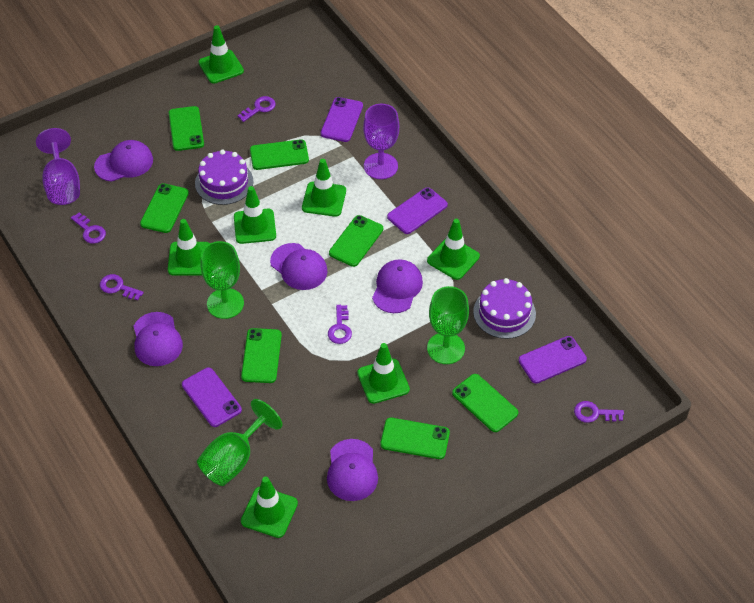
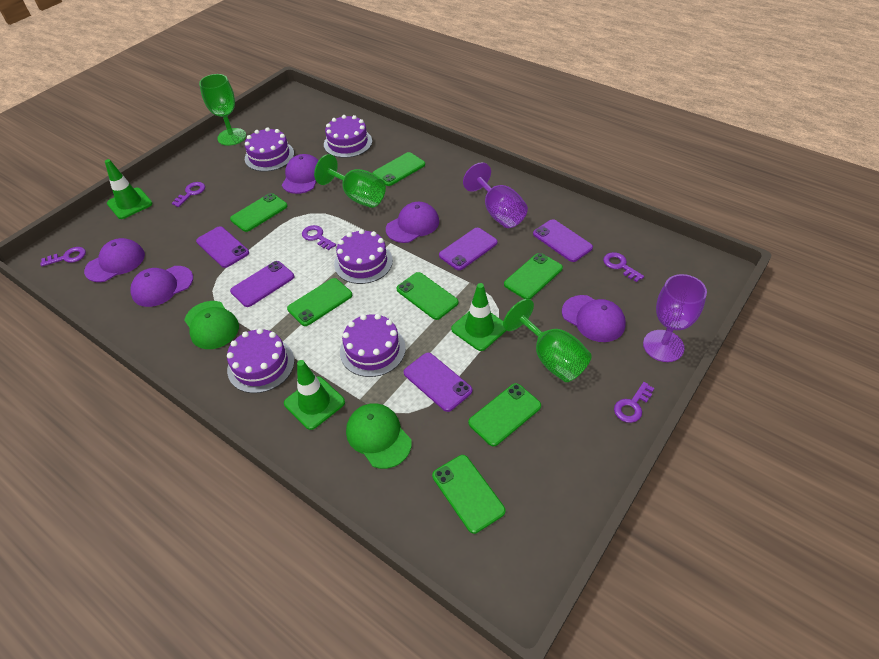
green cap: none = 0 -> [184,301,239,349] [346,403,412,469] = 2
green traffic cone: [168,219,210,275] [199,25,244,84] [234,186,276,244] [241,476,298,538] [302,159,346,217] [357,343,410,404] [427,219,480,280] = 7 -> [105,159,152,219] [284,360,345,430] [451,283,506,351] = 3
purple cake: [195,150,254,205] [473,278,536,339] = 2 -> [227,328,295,393] [245,127,294,172] [324,115,372,158] [334,229,393,284] [340,314,406,377] = 5
purple phone: [182,367,242,427] [321,97,363,142] [387,187,448,234] [518,336,587,384] = 4 -> [196,226,249,268] [230,261,294,307] [403,353,472,412] [439,228,498,270] [533,219,593,262] = 5

